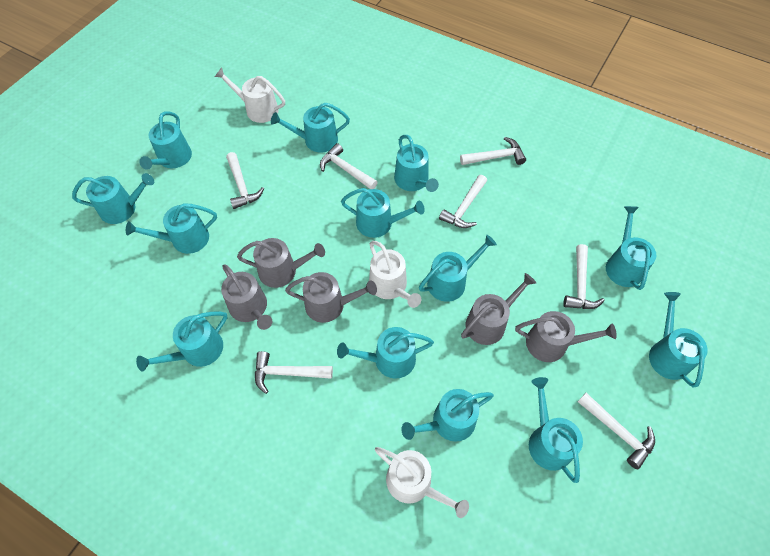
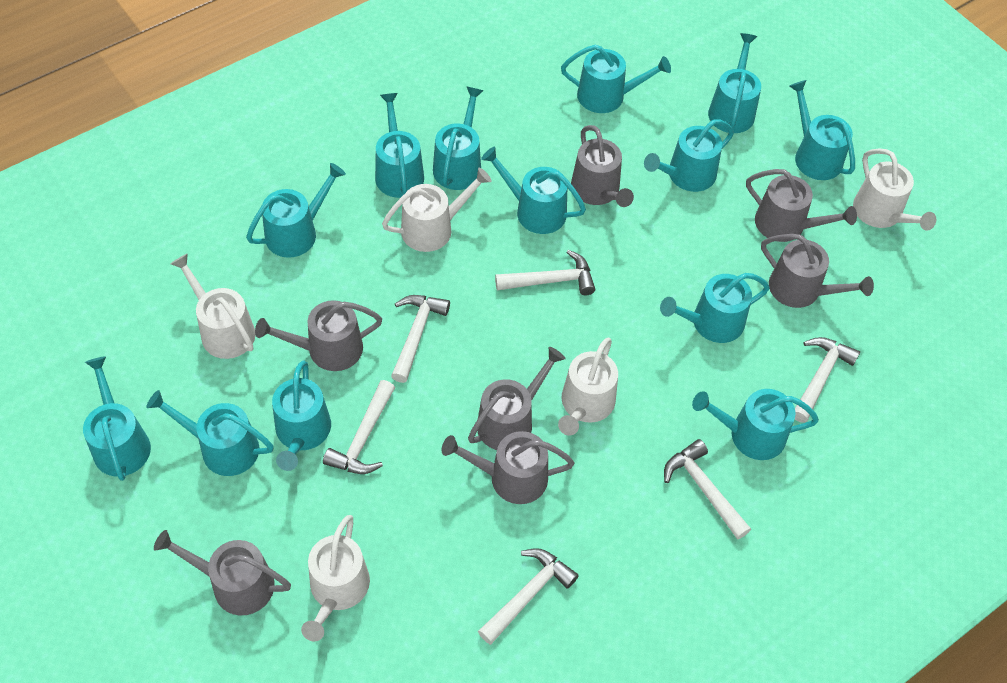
grey watering can: [221,264,272,330] [237,238,325,288] [285,272,377,323] [461,273,536,345] [515,311,617,362] = 5 -> [154,530,291,616] [255,300,382,371] [441,431,574,504] [468,347,566,450] [571,125,634,207] [746,169,857,242] [761,234,874,308] = 7
white hammer: [226,152,264,209] [255,351,333,394] [320,143,378,189] [439,175,487,228] [460,137,526,165] [563,244,605,309] [578,393,655,469] = 7 -> [323,380,395,474] [391,295,450,383] [478,548,579,645] [495,250,595,295] [664,439,751,540] [795,337,860,423] = 6
white watering can: [215,68,285,123] [369,241,421,308] [375,447,469,518] = 3 -> [171,254,256,359] [301,515,370,642] [382,168,492,252] [558,337,618,436] [853,148,936,231] = 5

